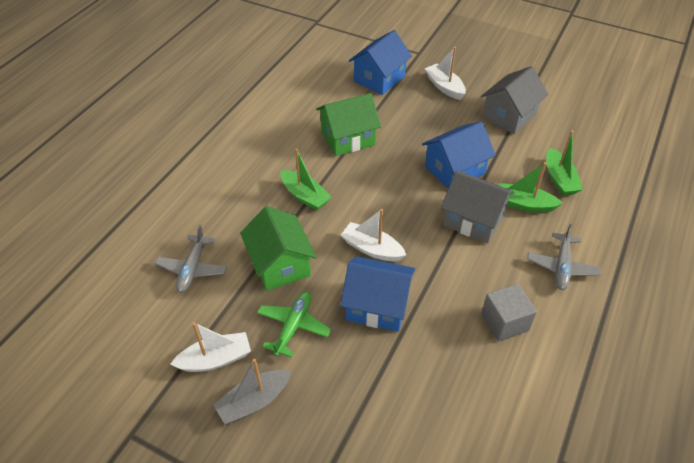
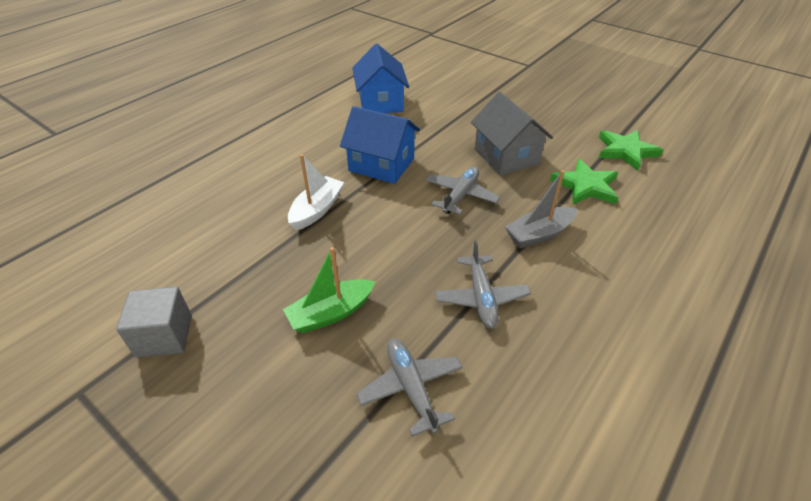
blue house: [340,256,415,332] [349,30,412,95] [422,121,496,189] = 3 -> [340,106,420,184] [352,44,409,113] = 2
green boat: [281,149,332,211] [498,162,563,213] [546,130,583,196] = 3 -> [283,247,376,333] = 1
green house: [240,206,316,291] [316,93,381,156] = 2 -> none = 0
green plane: [257,292,331,358] = 1 -> none = 0
green star: none = 0 -> [550,159,619,205] [599,130,663,171] = 2
grey house: [441,171,515,244] [481,66,548,134] = 2 -> [471,92,553,176] = 1
grey plane: [155,225,227,293] [527,224,601,290] = 2 -> [356,339,463,437] [426,166,500,215] [435,241,531,329] = 3
white boat: [170,322,251,372] [341,209,406,262] [424,47,466,100] = 3 -> [288,154,344,231] = 1

